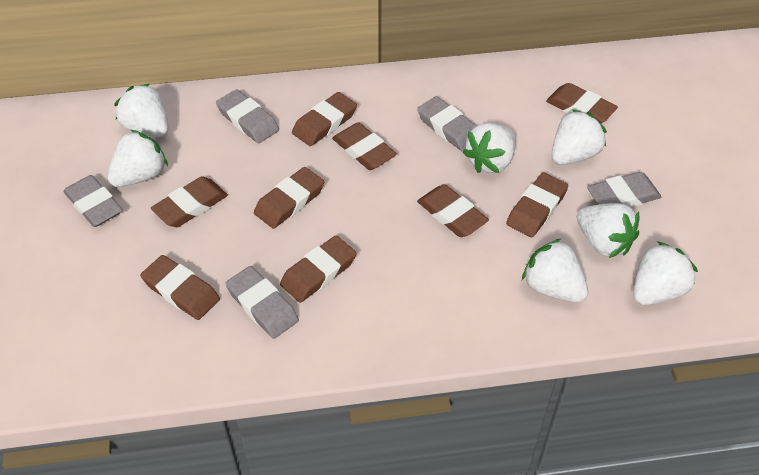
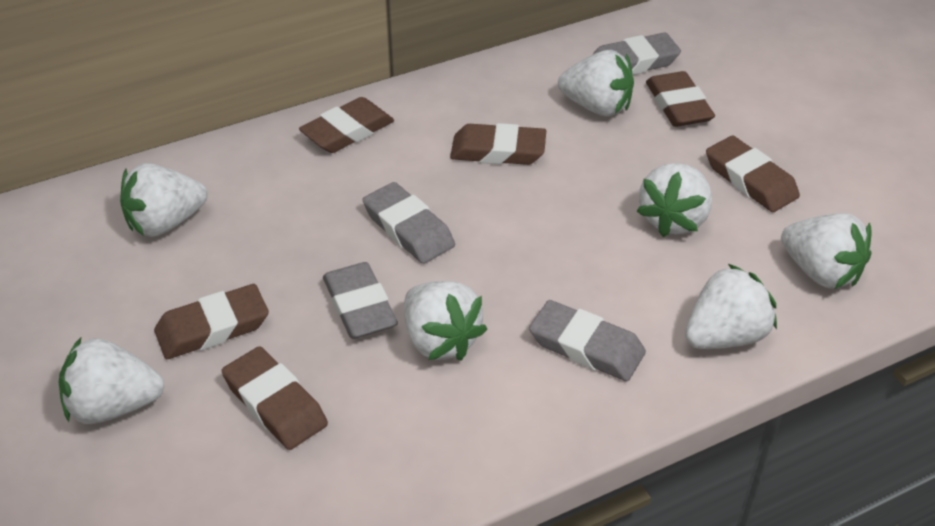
brown eraser: [140,255,220,320] [151,176,228,227] [254,167,324,229] [280,236,356,303] [292,92,357,146] [332,122,397,170] [417,184,489,237] [506,173,568,237] [546,83,618,124] = 9 -> [154,284,269,359] [222,346,328,450] [299,97,394,153] [450,123,546,165] [646,71,715,127] [706,136,800,212] = 6
grey eraser: [63,175,123,227] [216,89,279,143] [225,266,299,339] [417,96,477,152] [587,172,661,208] = 5 -> [323,262,398,339] [363,182,455,264] [529,300,646,381] [592,32,681,75] = 4

